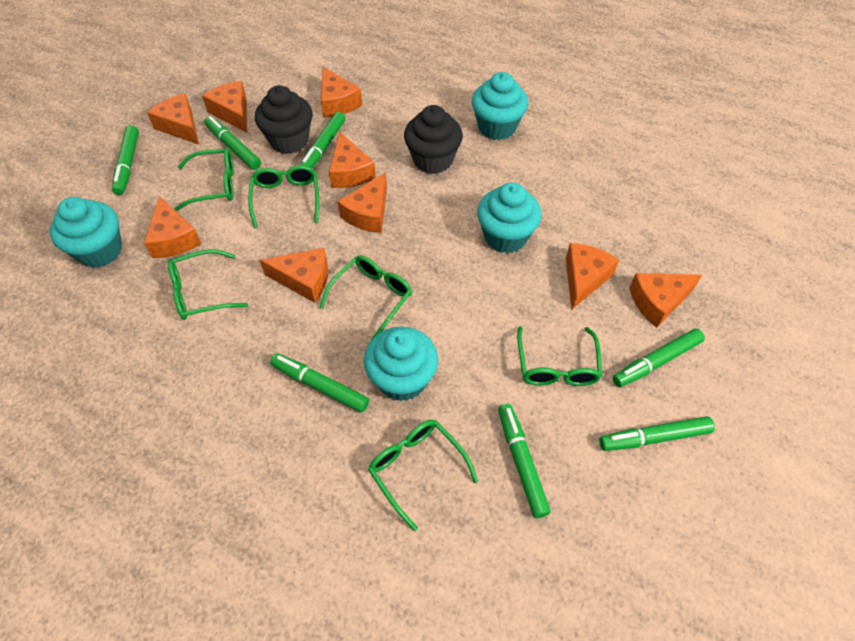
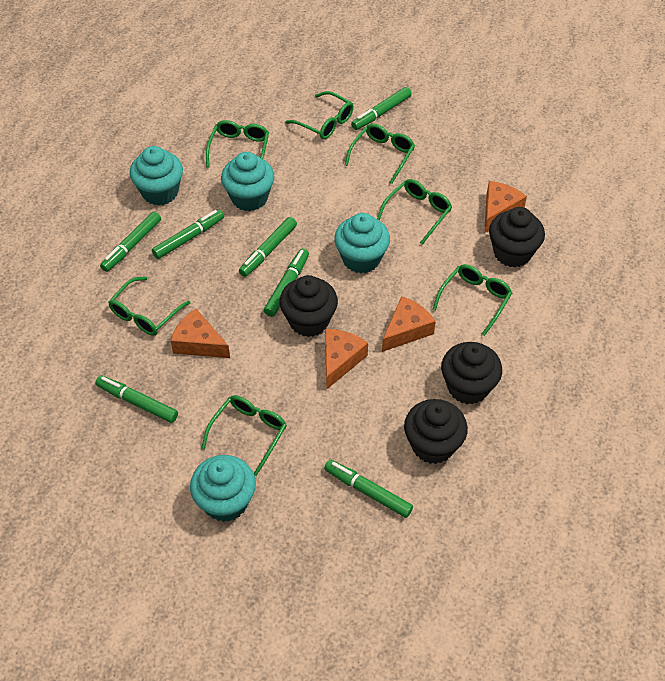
black cupcake: [255,85,313,154] [404,105,463,174] = 2 -> [280,275,338,337] [404,399,468,464] [441,342,502,404] [489,207,545,267] = 4
green glasses: [168,249,248,320] [174,148,234,211] [248,165,319,228] [320,255,412,340] [368,420,478,531] [517,326,603,386] = 6 -> [108,277,190,336] [201,395,287,476] [206,120,269,167] [285,91,354,139] [345,124,415,184] [377,179,452,245] [432,264,512,336] = 7
orange cheese: [144,196,202,258] [147,93,199,145] [202,81,247,132] [260,248,328,303] [321,67,362,118] [329,132,376,188] [338,173,387,233] [566,243,619,309] [629,273,702,327] = 9 -> [171,309,230,358] [325,329,368,389] [382,296,436,352] [484,181,527,233] = 4

